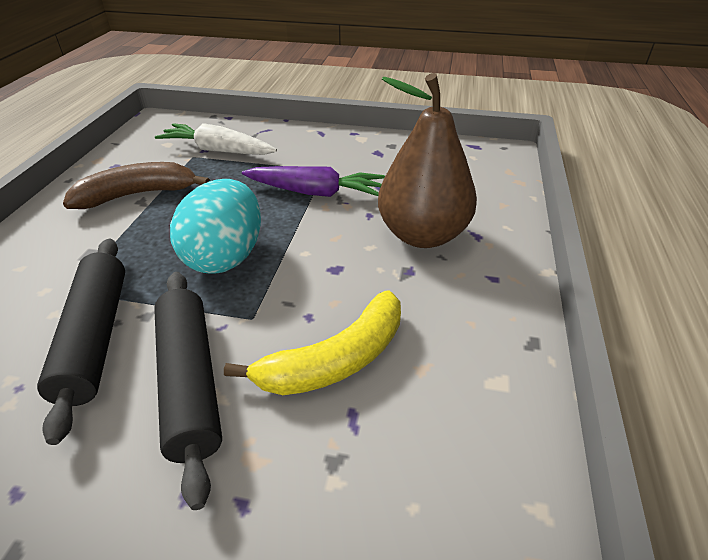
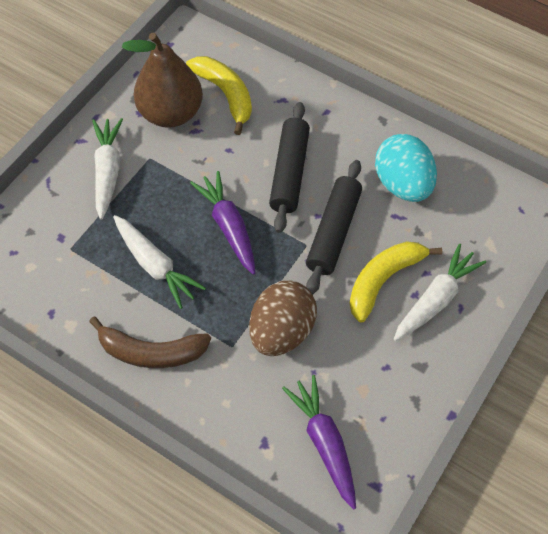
brown egg: none = 0 -> [249,281,317,356] = 1
purple carrot: [242,166,385,197] = 1 -> [190,171,255,275] [282,375,356,510] = 2
white carrot: [155,123,277,155] = 1 -> [92,118,123,220] [113,215,206,309] [394,243,486,341] = 3
yellow banana: [224,290,401,395] = 1 -> [186,56,252,135] [349,241,442,323] = 2

